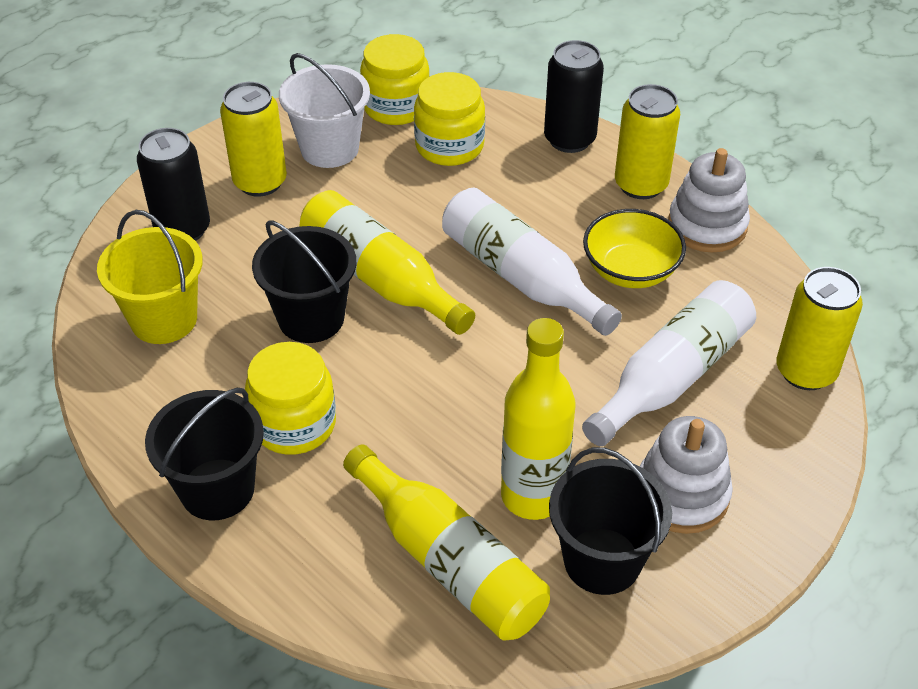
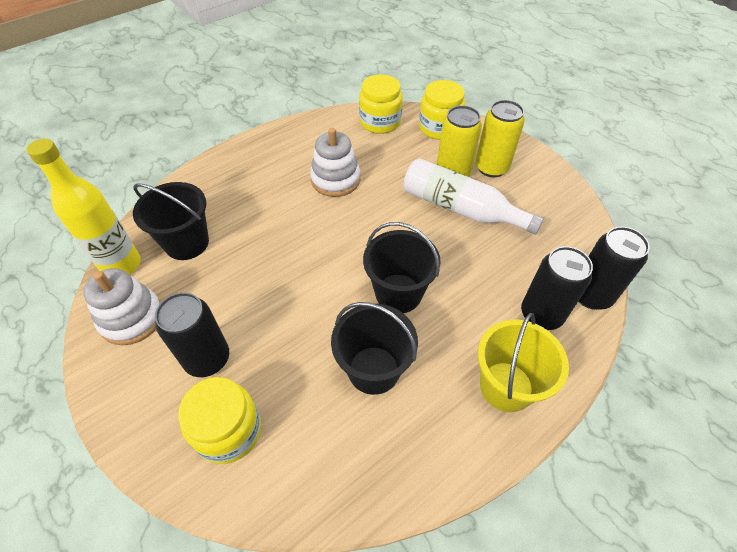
black can: [137,128,210,241] [544,40,604,153] = 2 -> [155,292,229,377] [521,246,593,330] [578,227,650,310] = 3
white bottle: [442,188,622,336] [582,280,756,446] = 2 -> [404,158,544,235] = 1
white bucket: [279,53,370,168] = 1 -> none = 0
yellow bottle: [299,190,475,335] [343,444,550,640] [501,318,575,520] = 3 -> [27,139,141,275] = 1
yellow bowl: [583,209,686,288] = 1 -> none = 0
yellow can: [220,82,287,197] [615,84,680,199] [777,267,863,390] = 3 -> [437,105,482,177] [475,100,525,177] = 2

